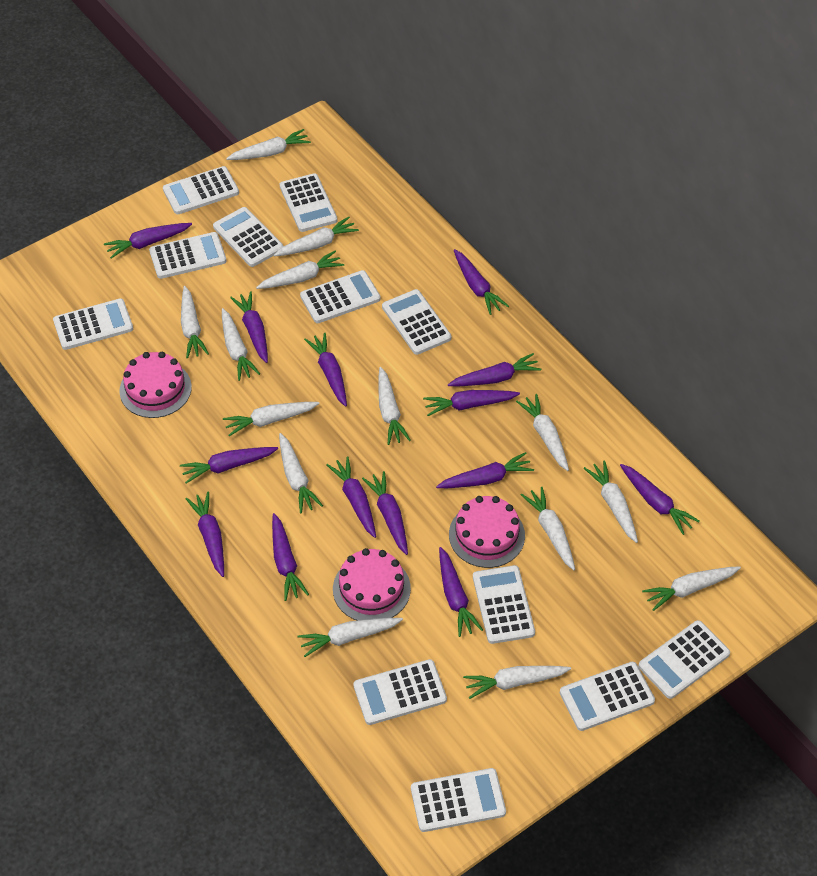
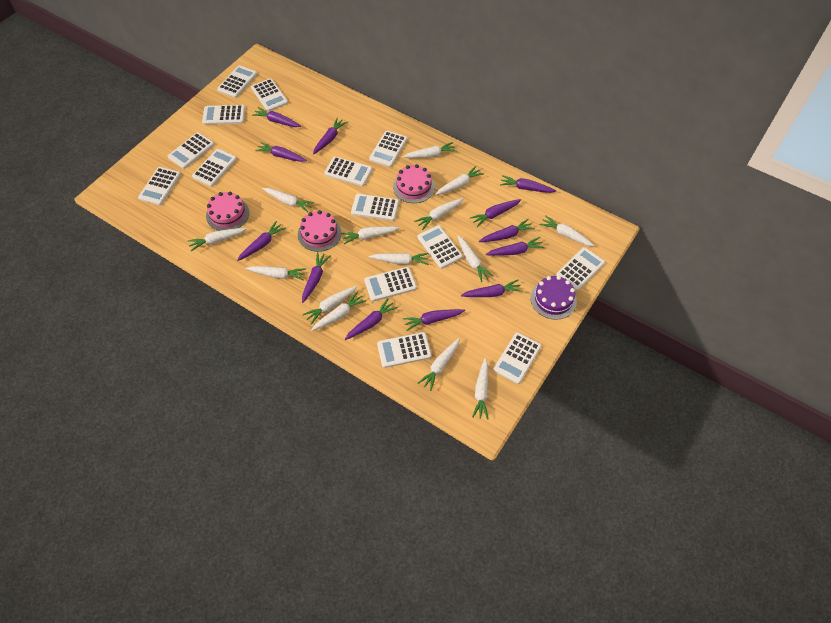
purple cake: none = 0 -> [530,276,577,320] = 1
purple carrot: [104,223,192,259] [180,447,278,484] [186,492,224,577] [230,291,268,363] [272,513,309,601] [304,333,347,407] [326,457,376,538] [362,471,408,555] [423,390,520,416] [436,452,534,488] [439,547,483,637] [448,353,541,387] [454,249,509,315] [620,464,700,535] = 14 -> [237,221,286,261] [252,107,301,127] [255,142,307,162] [302,252,331,303] [313,118,348,154] [345,299,398,340] [403,309,465,331] [461,280,522,297] [470,199,521,227] [479,219,535,242] [486,237,545,256] [500,175,556,193] = 12
white calculator: [53,298,133,350] [149,232,227,279] [163,166,239,214] [213,207,283,267] [280,173,337,232] [300,270,381,323] [353,659,447,725] [382,289,451,355] [411,768,506,832] [473,565,535,644] [560,662,655,731] [638,620,730,699] = 12 -> [138,167,181,205] [168,132,215,169] [192,149,237,187] [202,105,245,125] [217,65,257,98] [251,78,288,112] [324,157,373,186] [351,194,399,221] [364,267,417,301] [369,131,407,167] [377,332,432,368] [417,225,463,269] [494,332,542,384] [556,247,605,291] = 14

